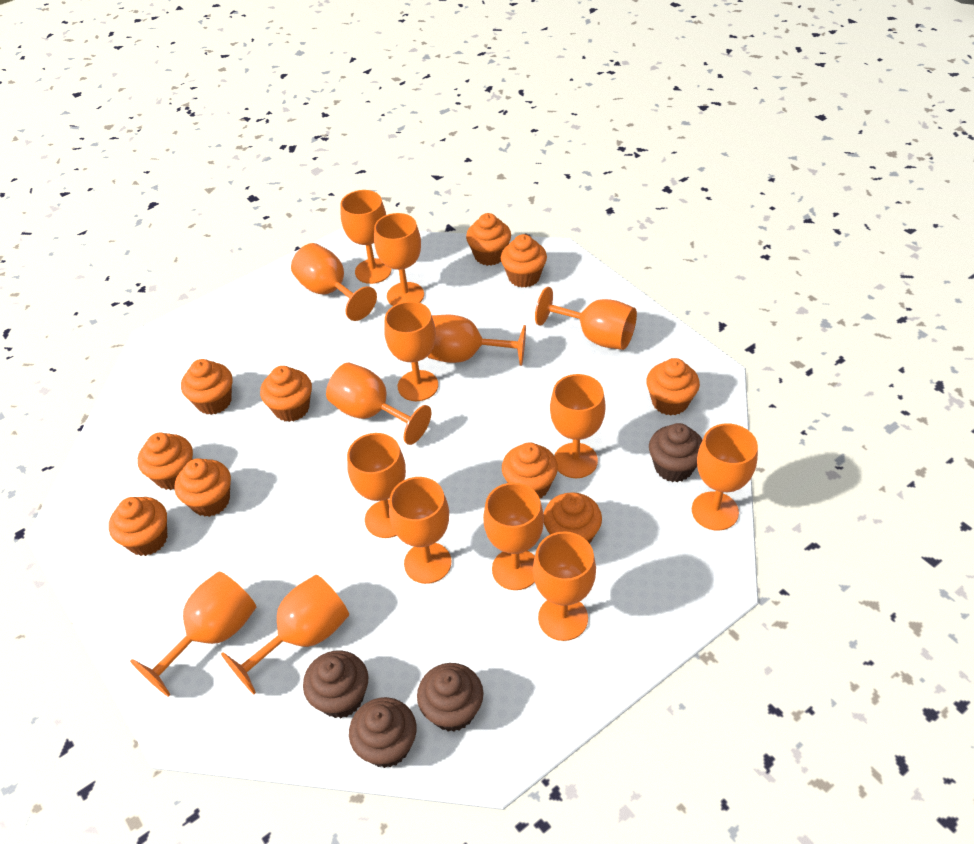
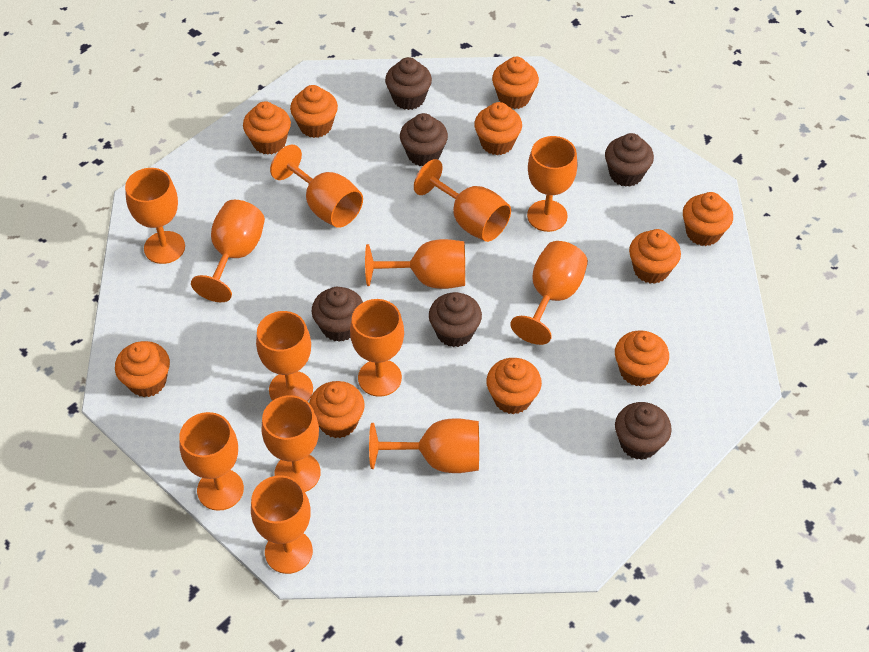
brown cupcake: [303,650,368,718] [349,697,417,768] [417,663,483,732] [649,423,703,482] = 4 -> [312,287,363,342] [385,57,432,110] [400,113,448,166] [429,292,482,347] [605,133,654,187] [615,402,672,460] = 6
orange goblet: [130,572,256,697] [221,575,349,694] [291,243,377,321] [326,363,431,445] [340,190,391,284] [347,433,406,538] [374,213,424,306] [384,301,438,401] [389,477,451,584] [428,315,526,366] [483,483,544,590] [533,531,596,641] [535,287,637,350] [550,374,606,478] [692,423,758,531] = 15 -> [125,168,185,264] [179,412,244,511] [191,200,265,302] [251,475,313,574] [256,311,313,402] [262,395,321,492] [270,145,363,228] [350,299,404,397] [365,239,465,289] [369,418,479,473] [414,159,511,242] [510,241,588,345] [527,136,578,232] = 13

